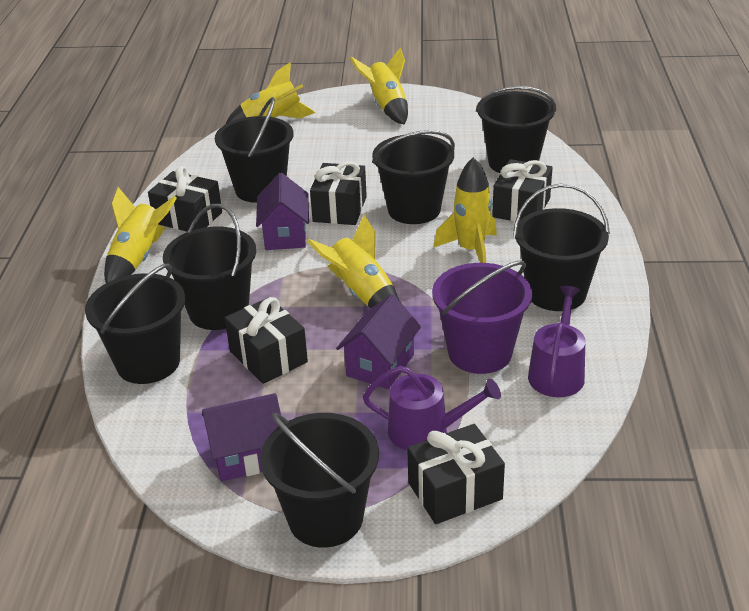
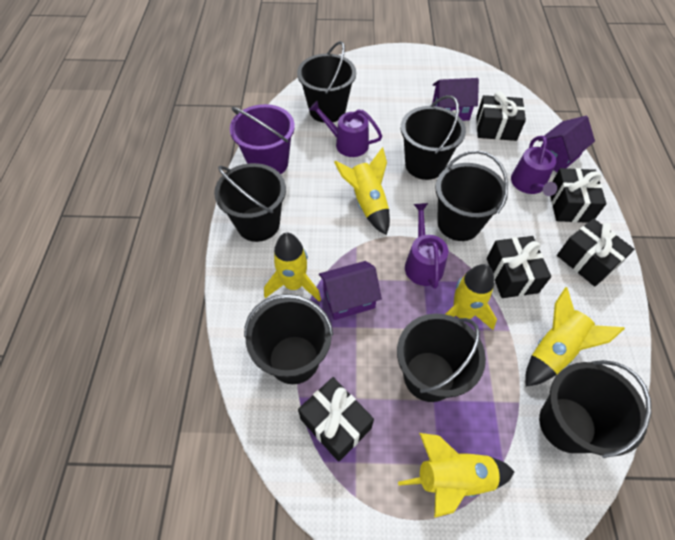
purple watering can: [363,366,501,451] [528,286,585,397] = 2 -> [309,100,382,157] [405,203,449,289] [511,136,557,196] = 3

